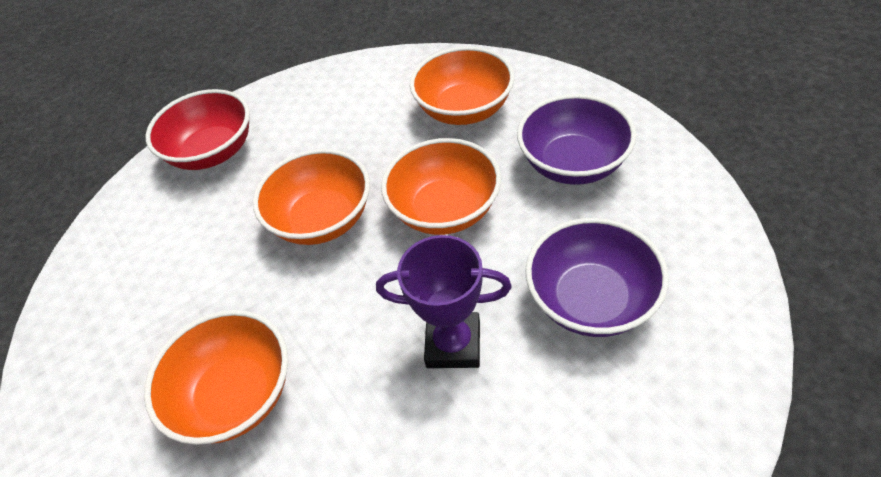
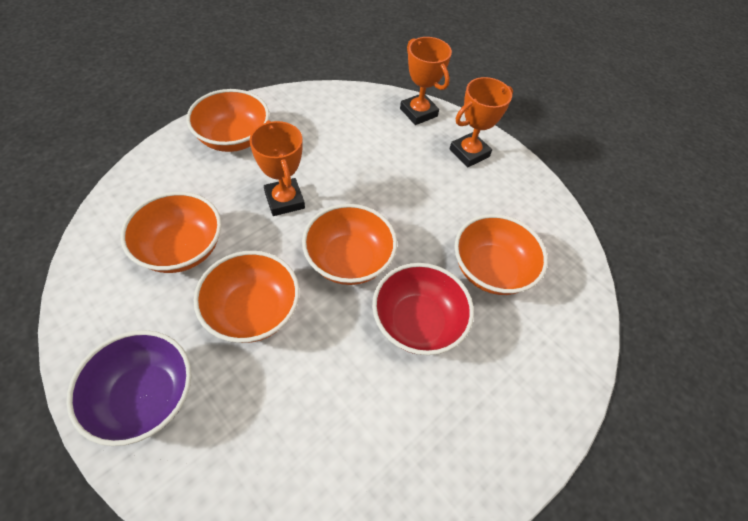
orange bowl: [144,310,288,445] [253,149,370,245] [381,138,501,235] [410,46,514,125] = 4 -> [120,192,222,273] [187,89,270,152] [194,251,300,343] [302,204,397,285] [454,214,548,295] = 5
orange trophy: none = 0 -> [249,120,305,216] [400,37,452,125] [450,77,513,167] = 3
purple bowl: [517,94,636,185] [525,218,669,337] = 2 -> [66,330,192,446] = 1
purple trophy: [376,235,512,368] = 1 -> none = 0

